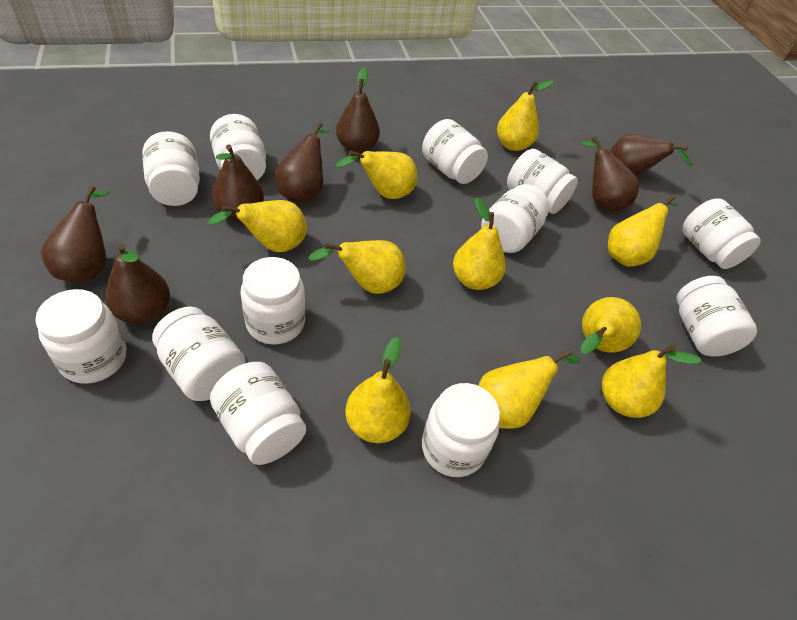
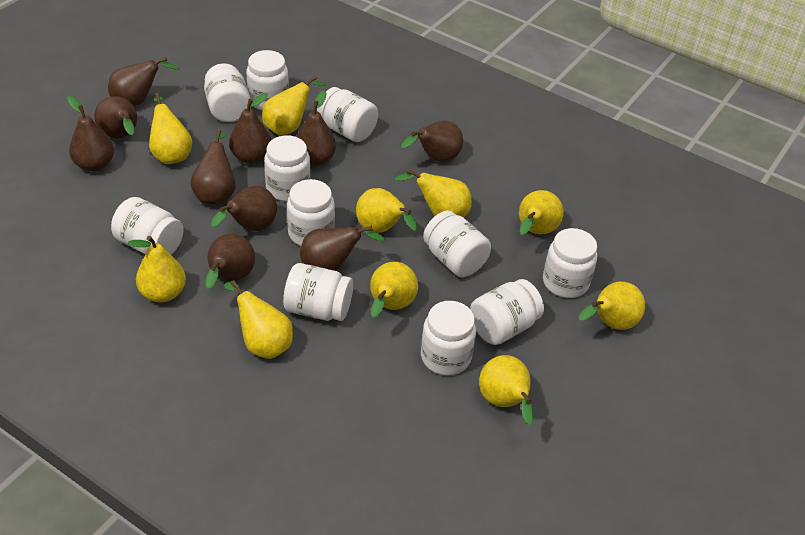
brown pear: [41,186,110,283] [105,243,170,324] [212,144,264,221] [275,122,330,203] [336,67,380,153] [580,136,639,212] [610,134,693,176] = 7 -> [67,96,114,171] [94,96,137,138] [108,57,180,106] [190,129,236,204] [206,234,255,289] [211,186,277,231] [229,93,271,164] [296,90,336,166] [300,226,385,271] [401,120,463,162] = 10
white jar: [35,289,126,384] [143,131,200,206] [152,306,246,401] [210,114,266,180] [210,362,306,465] [240,257,305,344] [422,119,488,184] [422,383,500,477] [481,184,549,253] [507,149,578,214] [676,276,757,357] [682,198,761,269] = 12 -> [111,197,183,255] [204,63,251,122] [246,50,289,110] [264,135,311,201] [283,263,353,321] [287,179,335,246] [317,87,378,142] [421,301,476,376] [423,210,491,277] [470,279,544,345] [543,228,597,298] = 11

